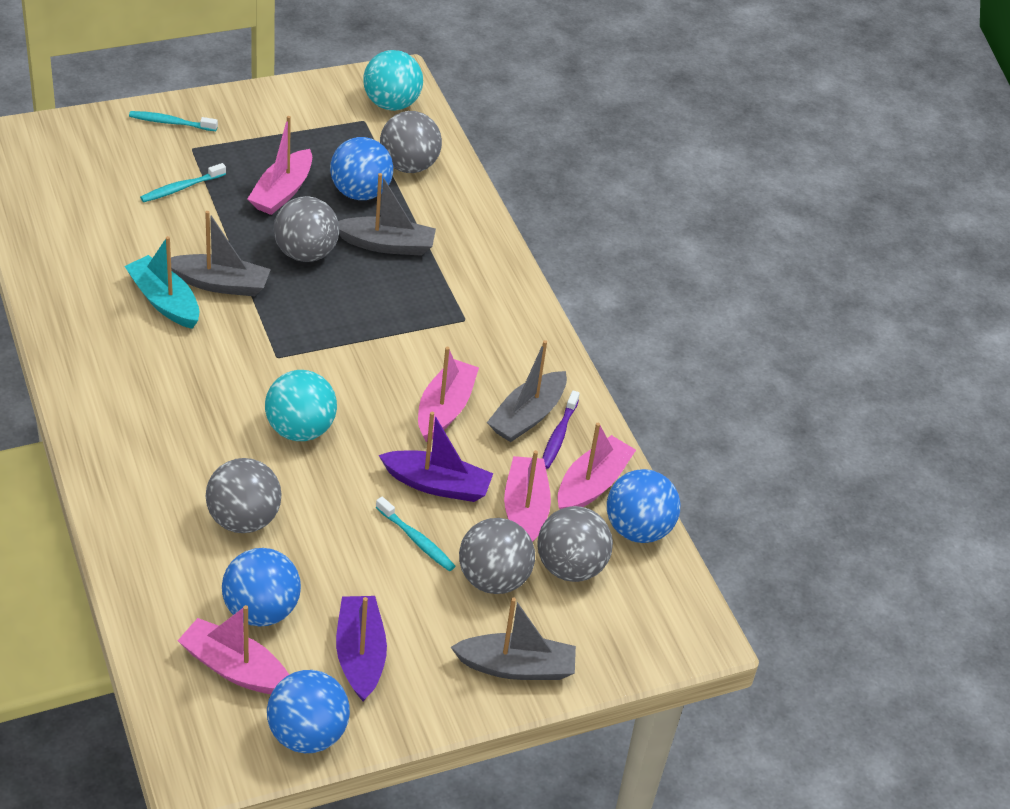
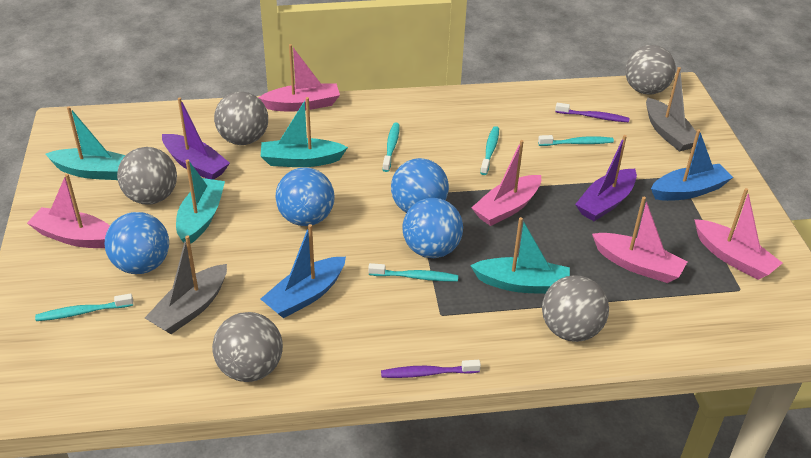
blue boat: none = 0 -> [261,224,346,318] [651,129,733,201] = 2
grey boat: [171,211,271,296] [338,173,436,256] [451,597,576,680] [487,340,567,442] = 4 -> [145,235,227,334] [646,67,696,152] = 2
purple toothbrush: [542,391,580,469] = 1 -> [381,360,481,378] [555,103,629,122] = 2
turquoise ball: [265,370,337,441] [363,50,423,111] = 2 -> none = 0
turquoise boat: [124,236,199,329] = 1 -> [46,106,125,180] [176,159,225,244] [261,97,348,167] [470,217,570,294] = 4
turquoise toothbrush: [129,111,218,131] [140,163,226,202] [376,497,455,571] = 3 -> [35,293,133,321] [368,263,458,281] [382,123,400,172] [480,126,499,175] [538,135,614,146] = 5

